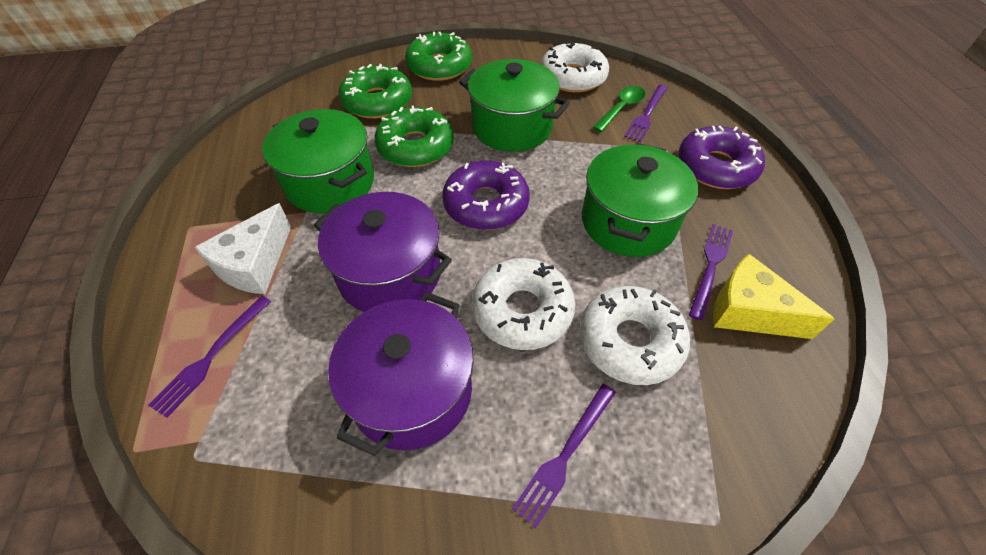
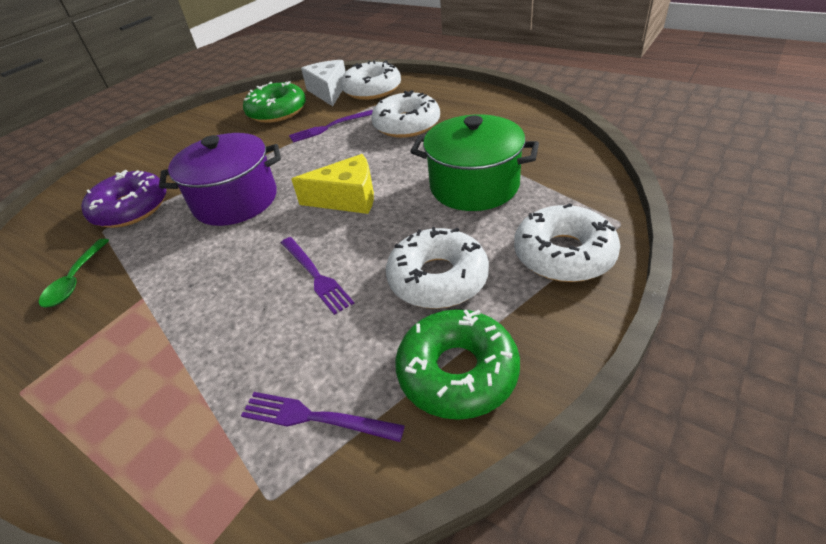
green donut: [339,64,412,119] [374,106,454,167] [405,32,472,81] = 3 -> [243,81,306,123] [395,309,520,420] = 2
green pot: [262,109,374,213] [459,59,570,152] [582,143,698,257] = 3 -> [410,114,539,211] = 1
purple donut: [442,161,530,230] [678,126,765,189] = 2 -> [81,170,166,228] = 1
purple fork: [148,296,271,418] [512,384,616,529] [624,84,668,142] [689,224,733,321] = 4 -> [241,392,405,442] [281,237,354,315] [289,110,373,143] = 3
purple pot: [314,192,452,312] [328,292,474,456] = 2 -> [159,133,281,226] = 1
white donut: [472,258,575,350] [541,41,609,93] [580,286,690,385] = 3 -> [341,60,401,100] [371,90,440,138] [386,227,489,309] [514,203,620,282] = 4

